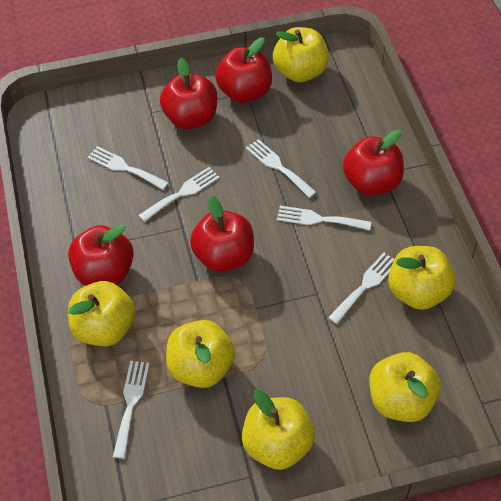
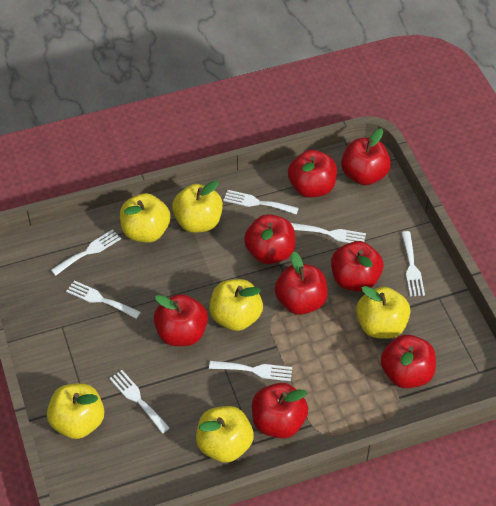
red apple: [68,224,134,286] [160,58,217,129] [190,196,254,272] [215,37,272,103] [343,130,404,196] = 5 -> [154,294,208,346] [244,214,296,264] [252,383,308,439] [275,251,328,315] [288,150,337,198] [331,241,383,292] [341,128,391,185] [381,335,436,388] = 8
white fork: [87,146,169,190] [113,361,150,459] [138,167,220,222] [246,139,316,198] [277,206,371,230] [328,253,394,324] = 6 -> [51,229,121,276] [66,281,141,319] [109,370,170,434] [209,361,292,381] [223,190,299,215] [291,223,366,243] [401,231,425,296] = 7

